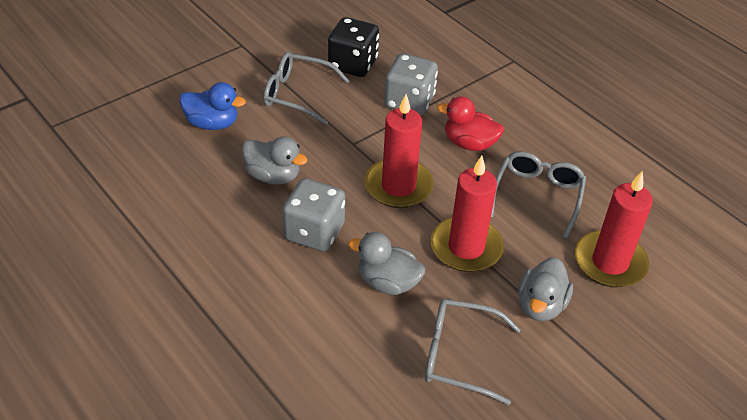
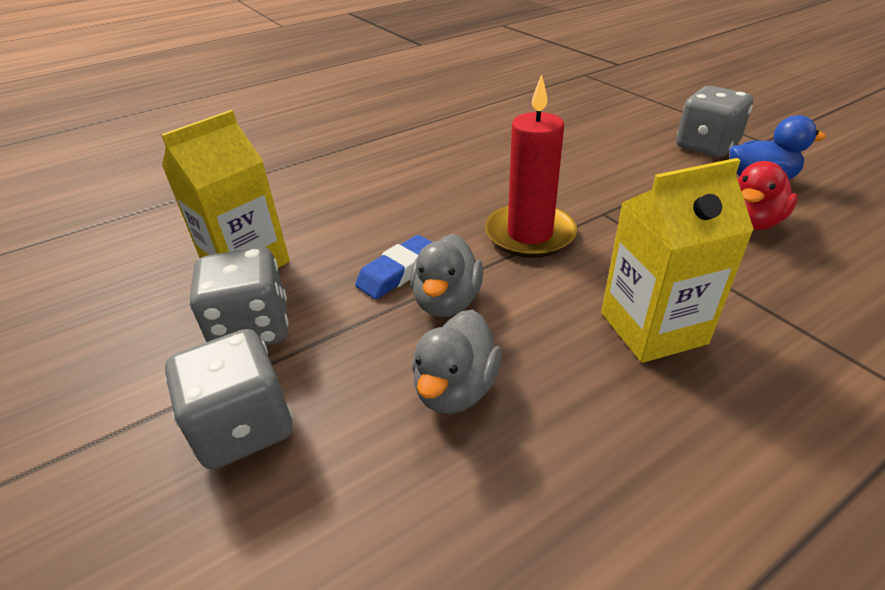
black dice: [328,17,379,77] = 1 -> none = 0
blue eraser: none = 0 -> [355,235,432,299] = 1
grey dice: [282,178,345,252] [384,54,438,116] = 2 -> [165,329,292,469] [189,247,289,346] [676,86,753,157] = 3
grey duck: [242,136,308,185] [348,232,425,295] [518,258,573,321] = 3 -> [410,234,483,317] [412,309,502,414] = 2
grey glasses: [263,52,349,125] [425,299,521,405] [491,151,586,238] = 3 -> none = 0
red candle: [364,94,434,208] [431,156,504,272] [575,171,653,287] = 3 -> [485,74,577,258] = 1
yellow carton: none = 0 -> [161,110,290,268] [601,158,754,363] = 2

